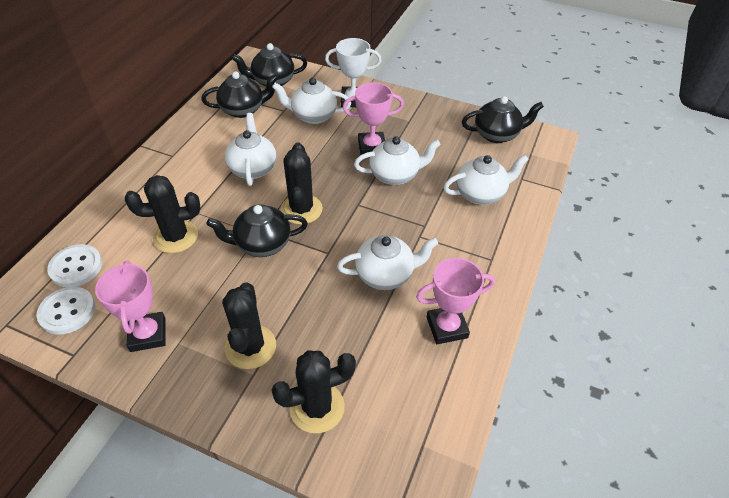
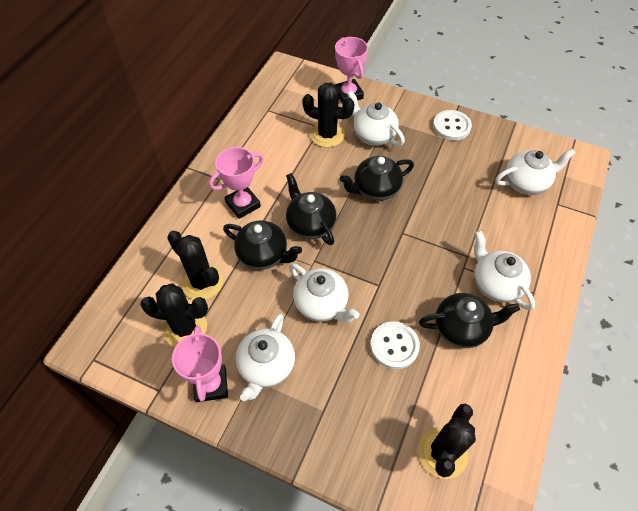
white trophy: [325,38,382,107] = 1 -> none = 0

